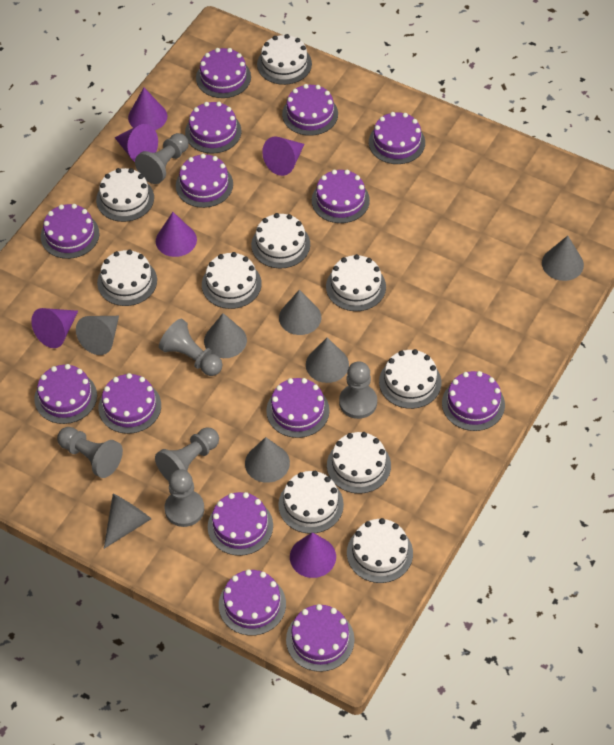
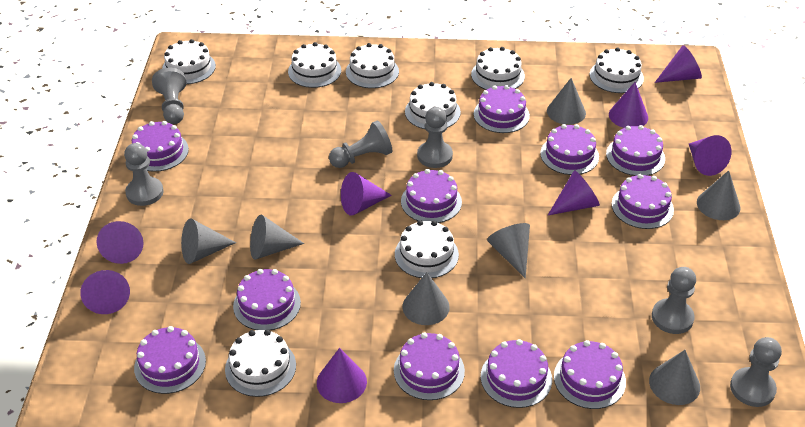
purple cake: [34,364,97,424] [41,204,100,259] [99,373,161,434] [176,154,233,208] [185,102,242,154] [196,48,251,98] [208,492,273,556] [219,569,286,636] [266,378,329,438] [282,84,338,136] [286,604,355,672] [312,170,370,223] [369,112,425,164] [442,371,505,431] = 14 -> [132,121,189,172] [134,326,206,394] [233,269,301,330] [394,332,465,400] [401,169,462,223] [474,85,530,133] [481,339,552,408] [540,124,599,175] [554,340,626,409] [606,125,665,176] [612,174,674,229] = 11
purple cone: [31,308,78,348] [115,124,158,162] [128,88,167,130] [156,212,197,257] [262,136,304,176] [290,532,336,578] = 6 -> [80,270,130,314] [96,221,144,264] [317,348,367,403] [341,172,392,216] [548,170,600,215] [609,82,648,128] [655,45,702,83] [689,135,732,176] = 8
white cake: [96,168,154,222] [97,249,157,306] [202,252,262,309] [251,213,310,268] [257,34,312,85] [278,471,344,534] [326,254,386,311] [327,432,391,494] [347,518,413,583] [379,349,441,409] = 10 -> [162,39,216,84] [225,330,296,397] [288,42,341,88] [346,43,399,88] [395,220,459,278] [405,82,461,129] [471,47,525,90] [590,47,644,93] = 8

